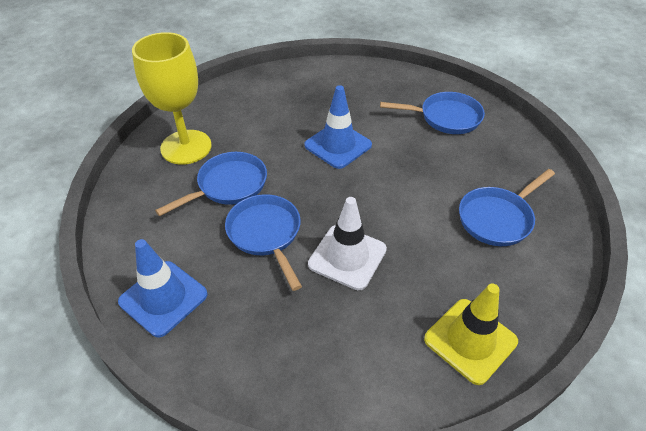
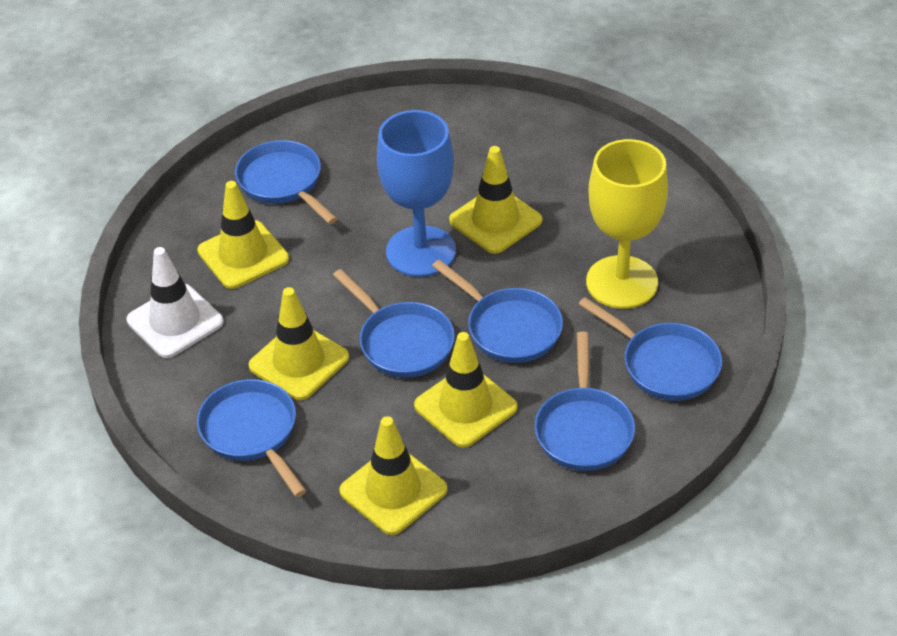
blue goblet: none = 0 -> [377,110,456,277] = 1
blue pan: [155,152,267,216] [225,194,302,291] [380,92,485,134] [459,169,555,246] = 4 -> [197,379,306,497] [235,140,337,224] [333,269,455,378] [432,260,563,363] [534,332,635,471] [578,297,722,401] = 6
blue traffic cone: [118,239,208,338] [304,85,372,169] = 2 -> none = 0
yellow traffic cone: [424,284,518,385] = 1 -> [197,181,289,289] [248,287,349,400] [339,416,447,535] [414,332,518,448] [449,146,542,254] = 5

